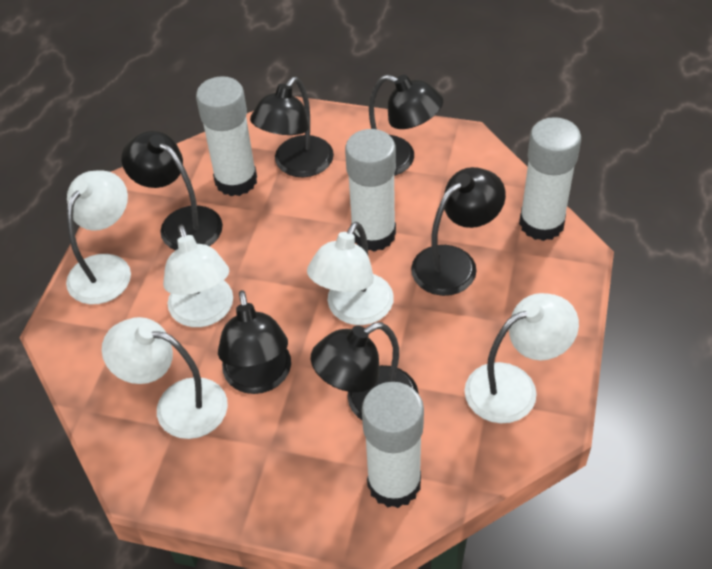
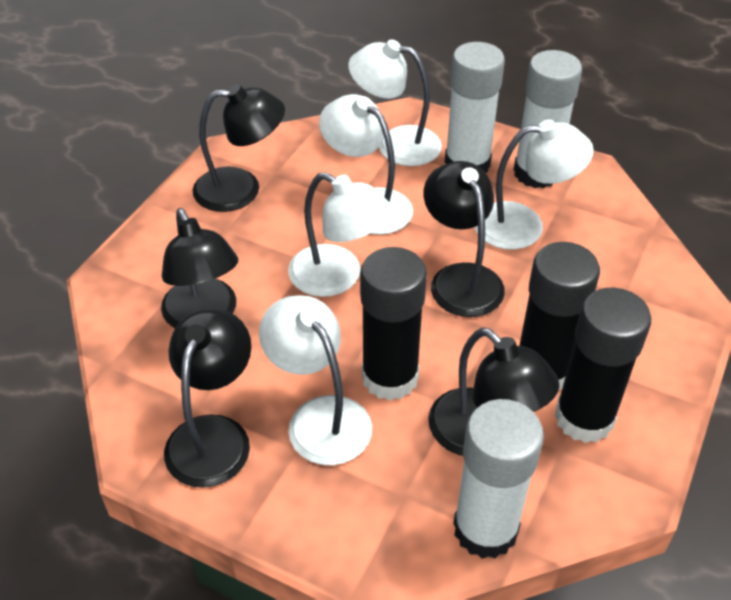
black glue stick: none = 0 -> [360,247,427,401] [519,242,600,390] [555,288,651,443] = 3
black lamp: [122,131,223,251] [218,290,291,394] [250,77,334,177] [311,322,419,420] [369,75,443,176] [411,167,506,296] = 6 -> [161,208,238,328] [164,308,251,488] [193,84,285,212] [423,161,505,317] [428,327,559,456] = 5
white glue stick: [196,76,257,196] [345,129,396,252] [362,382,424,508] [519,117,581,241] = 4 -> [445,42,505,173] [453,399,544,559] [514,50,582,188] = 3

